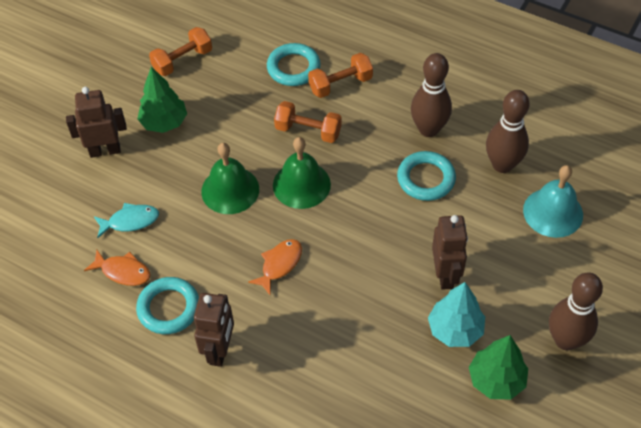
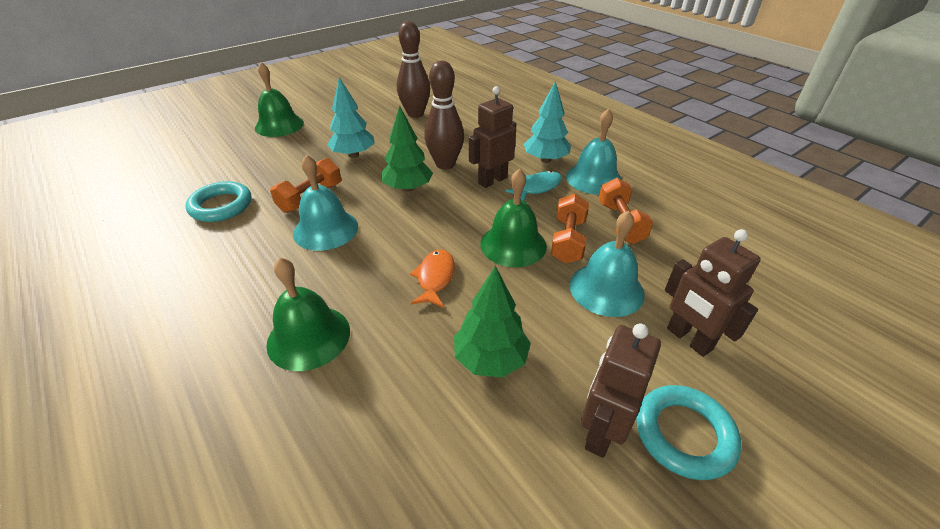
brown bowling pin: [411,53,452,137] [486,90,530,173] [549,272,603,350] = 3 -> [397,21,430,118] [424,60,464,169] = 2
green bell: [201,143,259,214] [273,137,331,209] = 2 -> [255,62,304,137] [266,257,350,371] [480,169,547,267] = 3
orange fish: [84,250,151,286] [248,239,302,295] = 2 -> [410,250,455,308] = 1
turquoise bell: [523,165,583,238] = 1 -> [293,155,358,251] [566,108,622,195] [570,211,645,317] = 3
turquoise ring: [136,277,199,334] [267,43,321,86] [397,151,456,201] = 3 -> [185,181,251,222] [636,385,741,480] = 2
turquoise tree: [428,282,485,347] = 1 -> [327,77,375,158] [523,81,571,163] = 2

